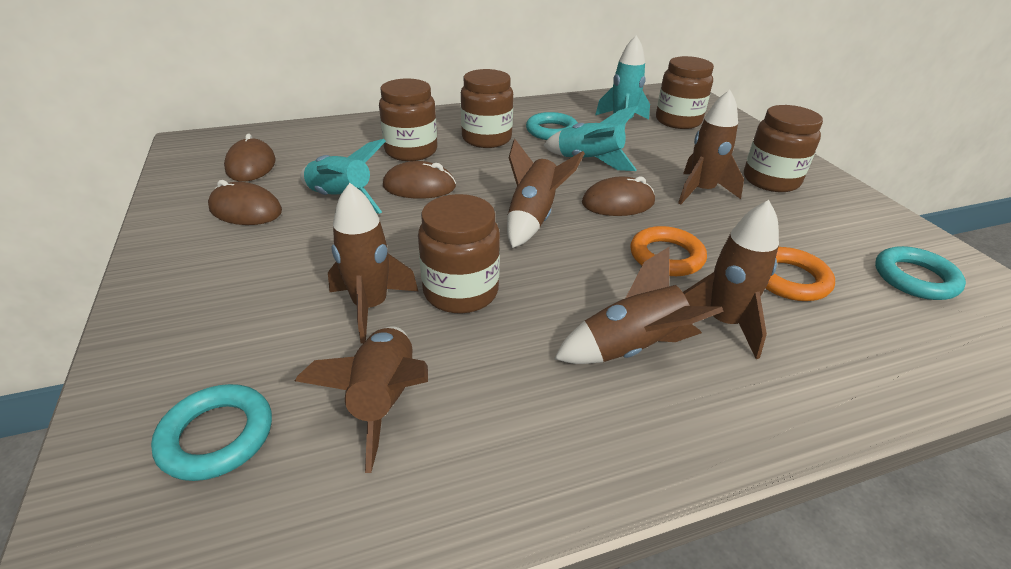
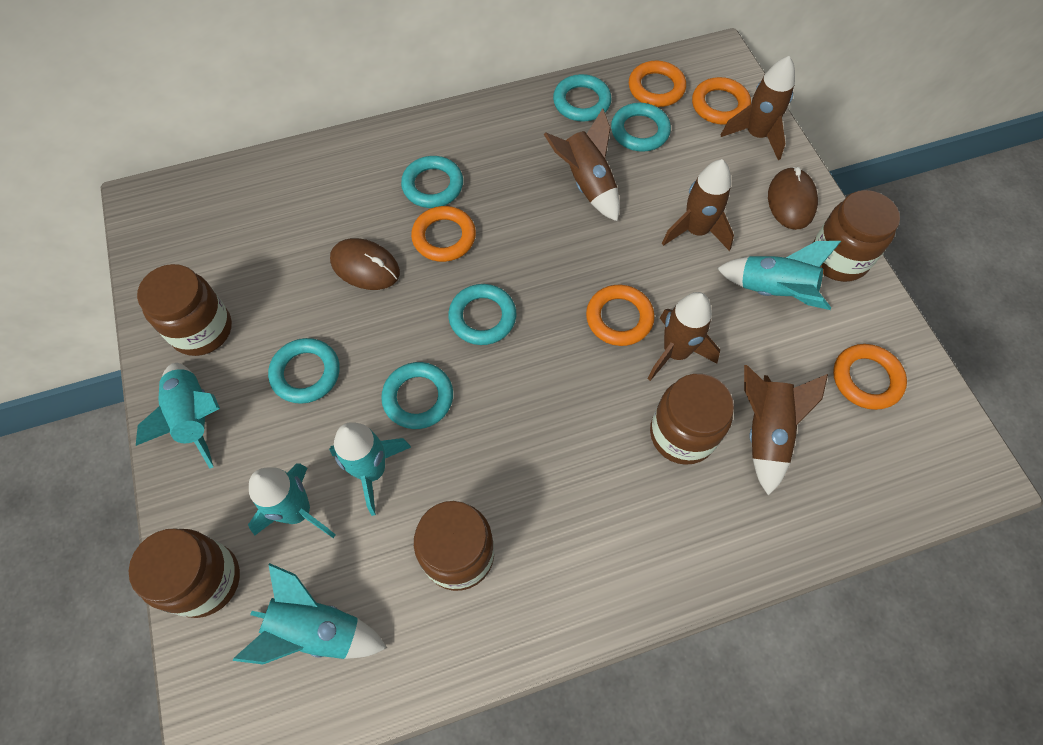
brown mouse: [208,180,282,225] [224,133,276,182] [383,161,456,199] [582,176,655,216] = 4 -> [330,238,400,290] [768,167,818,230] = 2
brown rocket: [295,326,428,473] [328,183,418,344] [507,139,585,248] [554,246,724,364] [678,90,744,205] [683,200,779,359] = 6 -> [544,108,620,221] [647,292,720,381] [662,159,734,251] [721,56,795,160] [744,365,828,495] = 5
orange ring: [630,226,707,276] [765,247,835,301] = 2 -> [411,206,476,262] [586,285,655,346] [629,60,686,107] [692,77,751,125] [833,344,907,410] = 5
turquoise ring: [151,384,272,481] [526,112,578,140] [875,246,966,300] = 3 -> [268,338,340,404] [381,362,453,429] [401,156,463,208] [448,284,517,345] [553,74,611,121] [611,103,671,152] = 6
turquoise rocket: [300,139,386,214] [543,106,638,171] [595,35,650,130] = 3 -> [136,363,220,469] [232,563,387,664] [248,463,335,538] [329,422,411,516] [717,241,841,310] = 5

